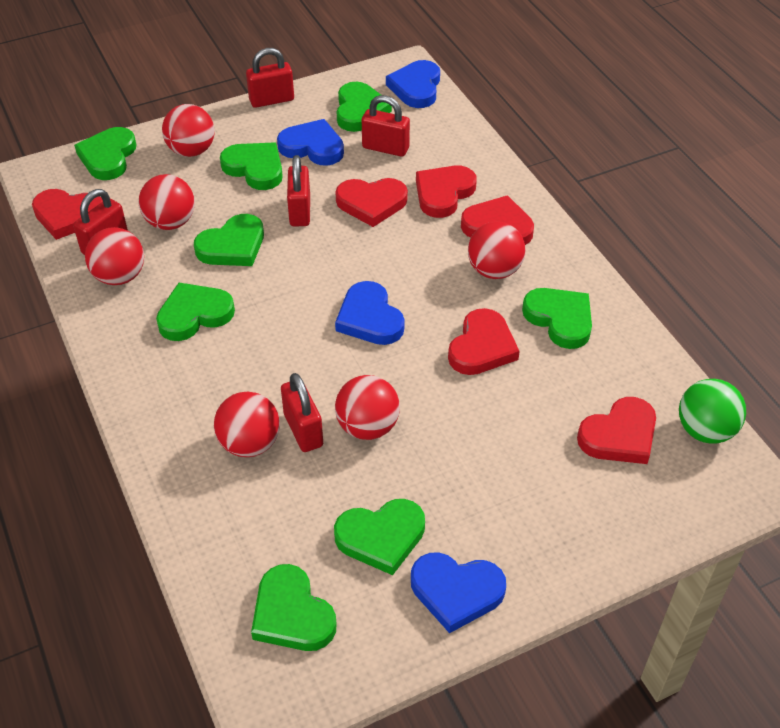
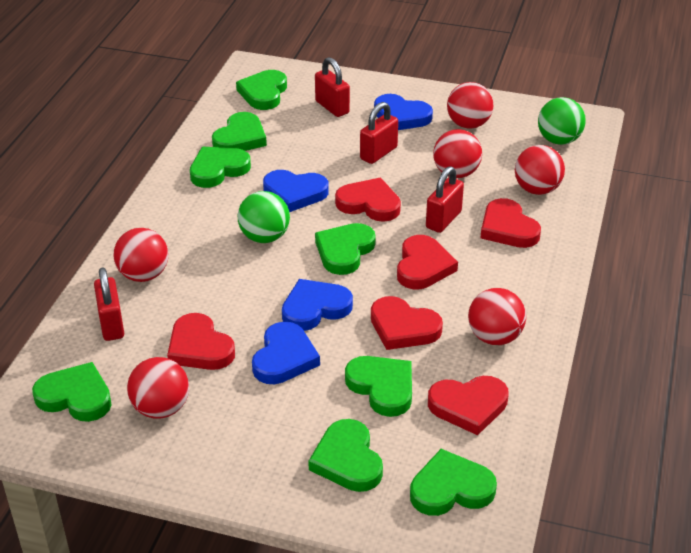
green ball: [679,379,746,444] = 1 -> [238,191,290,243] [538,97,586,145] = 2
red padlock: [73,189,128,255] [246,48,294,108] [281,373,323,452] [287,155,310,226] [362,95,410,157] = 5 -> [94,268,124,341] [315,57,350,117] [360,102,398,164] [426,166,464,233] = 4

